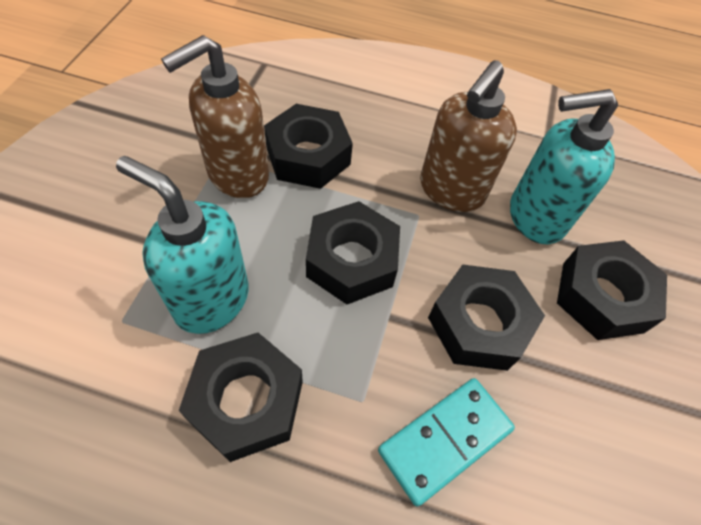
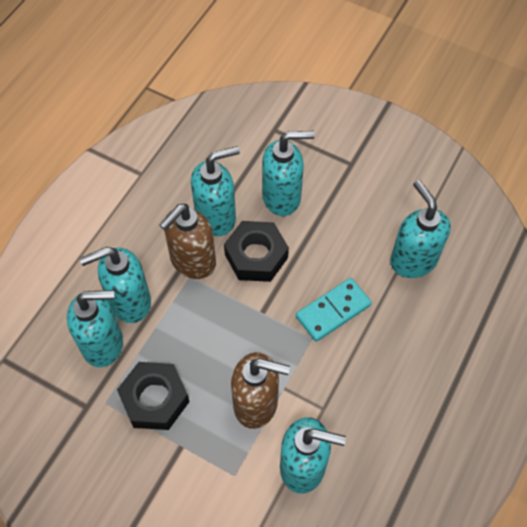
black nut: [179,333,303,462] [264,104,353,189] [306,201,400,304] [428,264,545,371] [557,240,667,340] = 5 -> [117,362,190,430] [224,221,289,282] = 2
turquoise soap dispenser: [116,156,249,334] [510,89,618,244] = 2 -> [67,290,123,367] [79,247,151,323] [191,146,240,236] [262,131,315,216] [280,417,346,494] [390,180,451,278] = 6

